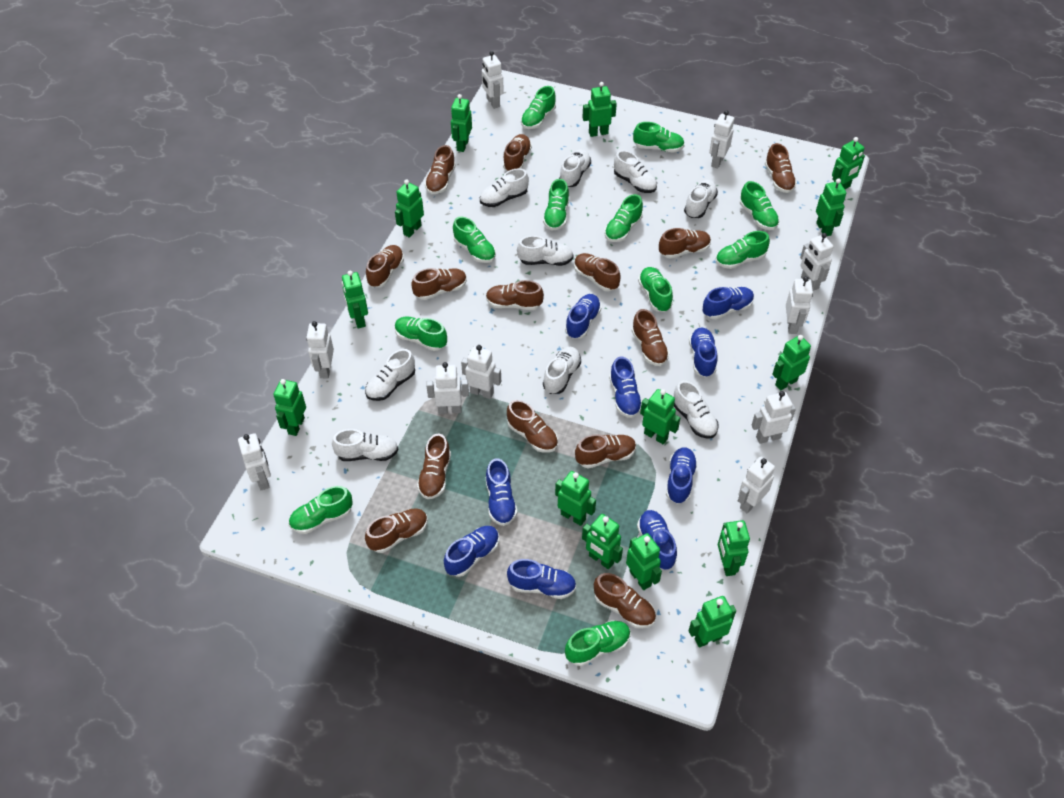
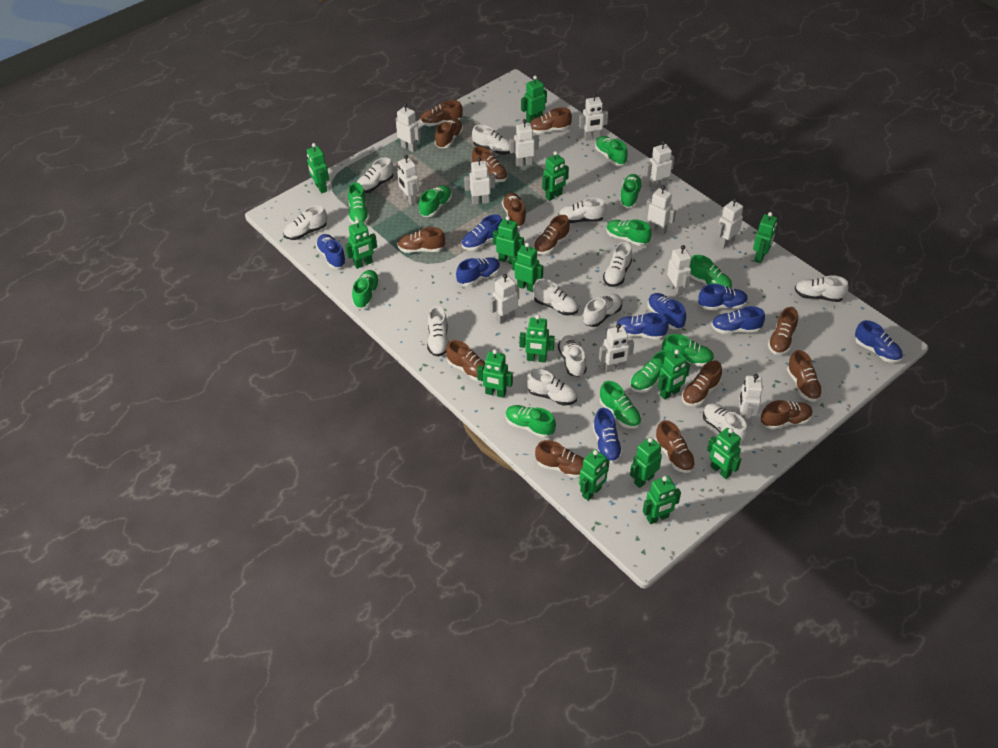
white robot: [238,433,271,490] [306,321,334,378] [426,362,469,414] [461,345,501,399] [482,51,504,109] [709,110,734,168] [738,457,775,513] [752,391,796,444] [786,276,813,334] [800,233,833,291] = 10 -> [396,103,421,153] [397,155,419,205] [464,157,495,205] [489,274,519,324] [509,119,539,167] [579,93,608,141] [599,324,634,373] [645,141,675,190] [646,186,676,236] [667,245,691,297] [716,198,743,249] [739,374,763,425] = 12
white shoe: [332,429,398,461] [365,349,415,401] [480,168,529,207] [517,236,574,266] [543,347,581,394] [559,149,591,187] [614,150,657,193] [674,381,719,439] [684,180,718,218] = 9 -> [283,205,327,240] [357,157,394,193] [427,306,449,356] [472,124,510,155] [526,369,577,406] [533,279,579,315] [558,197,606,223] [558,335,587,377] [583,294,622,327] [603,242,632,287] [703,403,747,443] [795,275,849,302] = 12

